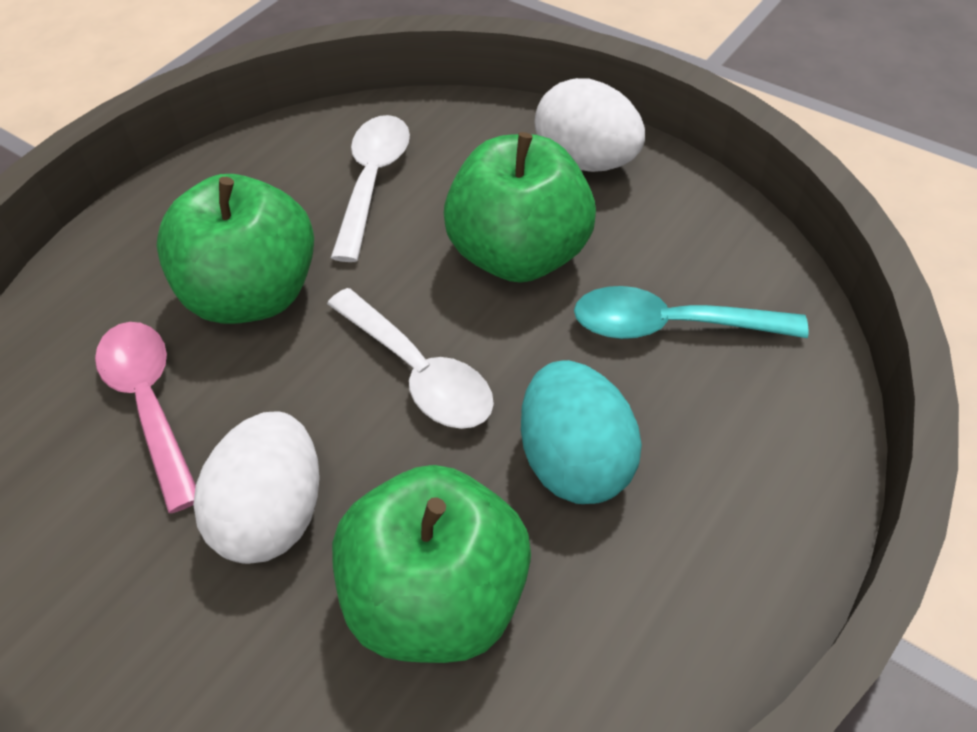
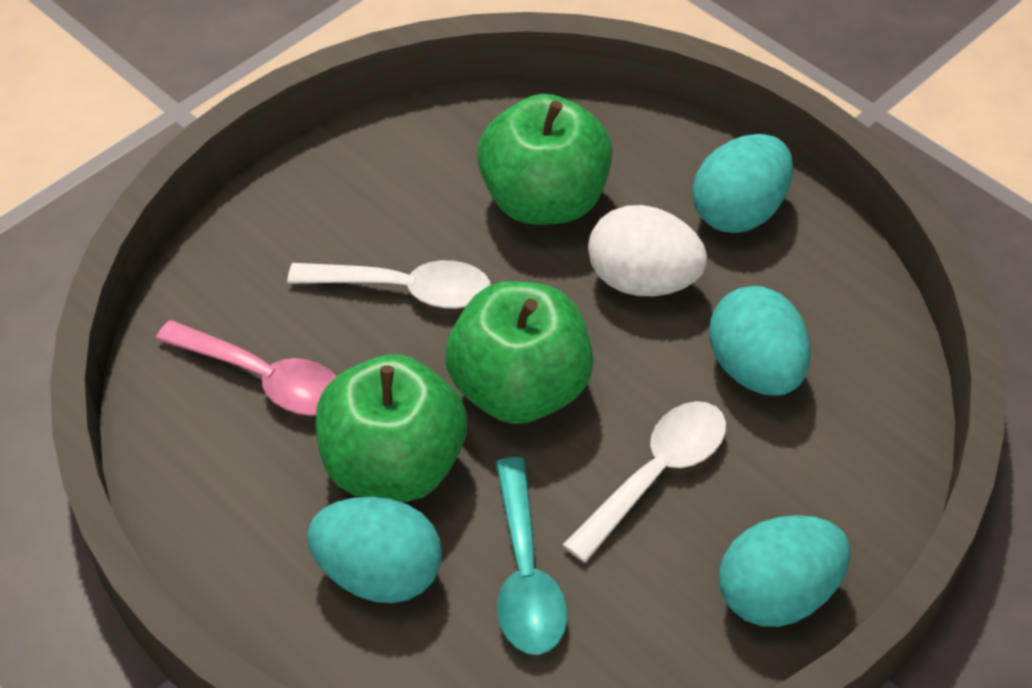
turquoise egg: [521,360,642,504] = 1 -> [307,497,442,603] [693,134,793,233] [709,286,811,396] [719,515,850,627] = 4
white egg: [193,411,320,564] [534,78,645,172] = 2 -> [588,205,707,296] = 1

